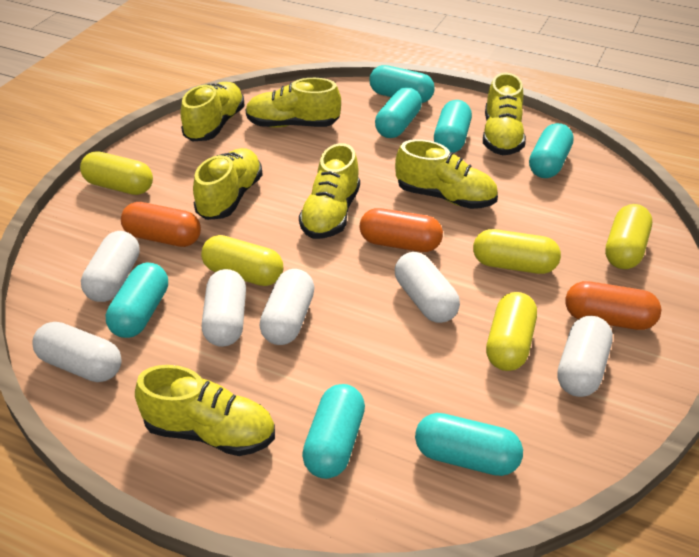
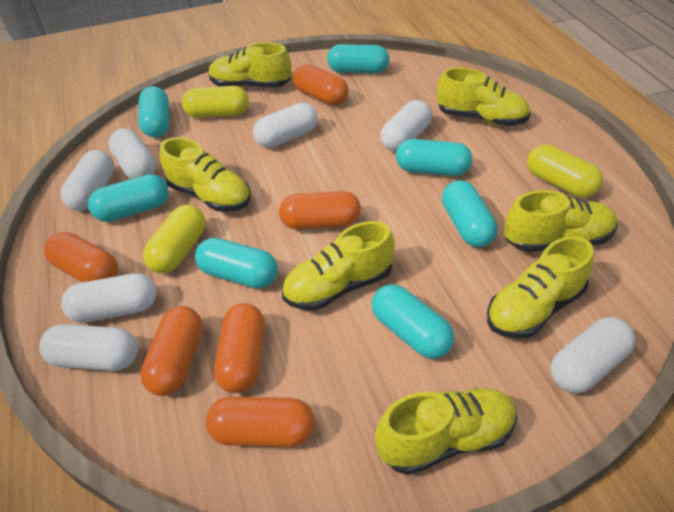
orange capsule: [121,202,201,247] [360,208,443,252] [565,281,661,330] = 3 -> [44,232,118,282] [140,306,203,396] [206,397,315,447] [214,303,265,393] [279,191,361,230] [293,64,349,106] = 6
white capsule: [32,322,122,382] [81,231,140,302] [202,269,246,347] [259,269,315,345] [395,252,460,323] [557,316,613,397] = 6 -> [39,324,138,371] [60,150,114,211] [61,273,157,323] [108,129,156,179] [253,103,318,148] [380,100,432,152] [550,317,635,393] = 7
yellow capsule: [80,151,153,195] [201,235,283,286] [473,229,561,274] [486,292,537,371] [605,204,652,269] = 5 -> [143,205,205,273] [182,86,249,118] [527,144,603,198] = 3

